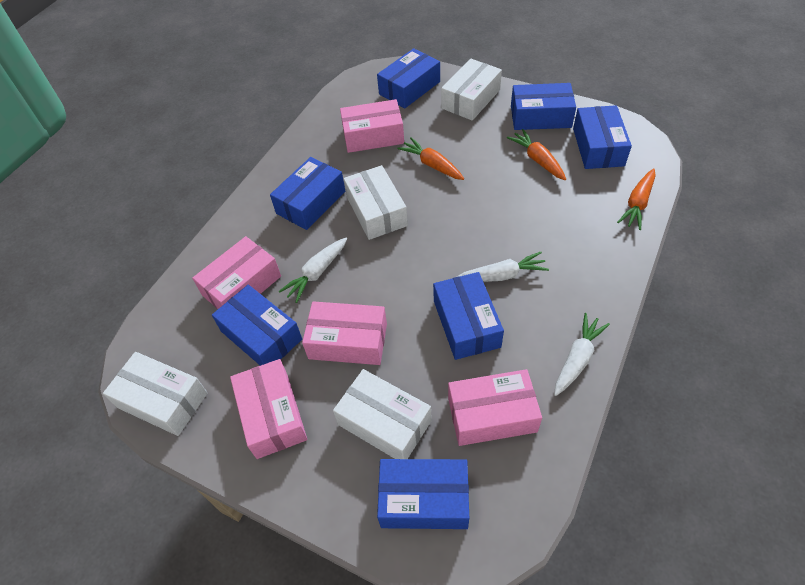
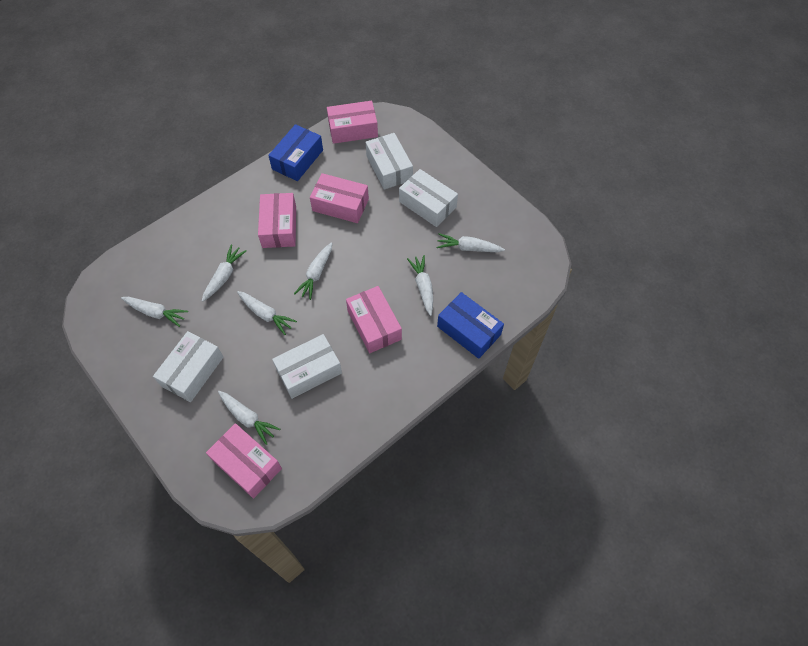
blue box: [212,285,302,366] [270,157,345,230] [377,48,440,108] [377,459,469,529] [433,272,504,360] [511,83,576,130] [573,105,632,169] = 7 -> [268,124,323,181] [437,292,504,359] = 2
orange carrot: [397,137,464,180] [507,129,566,180] [617,168,656,230] = 3 -> none = 0
white carrot: [279,237,347,303] [457,252,549,282] [554,313,610,396] = 3 -> [121,297,188,327] [202,245,247,302] [218,391,280,445] [237,291,297,335] [294,242,332,300] [407,255,433,316] [437,233,505,252] = 7

